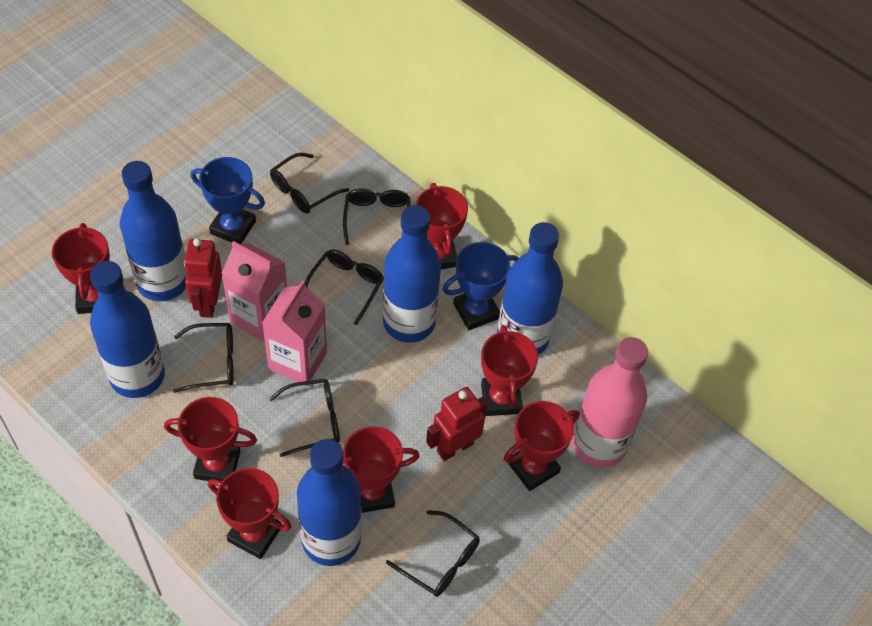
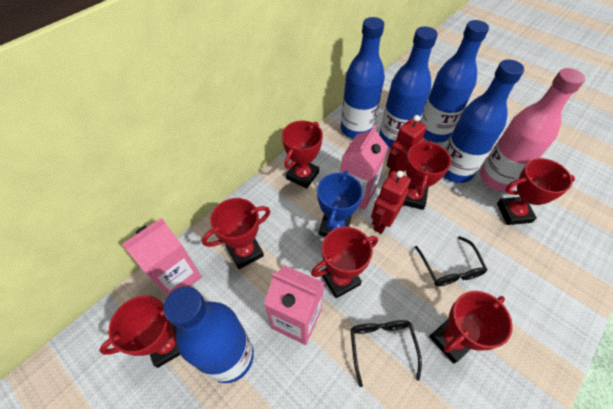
black glasses: [173,323,234,393] [269,379,340,457] [270,153,349,214] [305,249,384,325] [343,188,411,245] [386,510,480,597] = 6 -> [350,320,422,387] [415,236,488,286] = 2
blue trophy: [191,157,265,244] [442,242,519,330] = 2 -> [317,171,363,236] = 1
pink carton: [221,241,287,342] [262,280,327,386] = 2 -> [122,218,202,296] [264,266,324,345] [340,125,388,210] = 3

